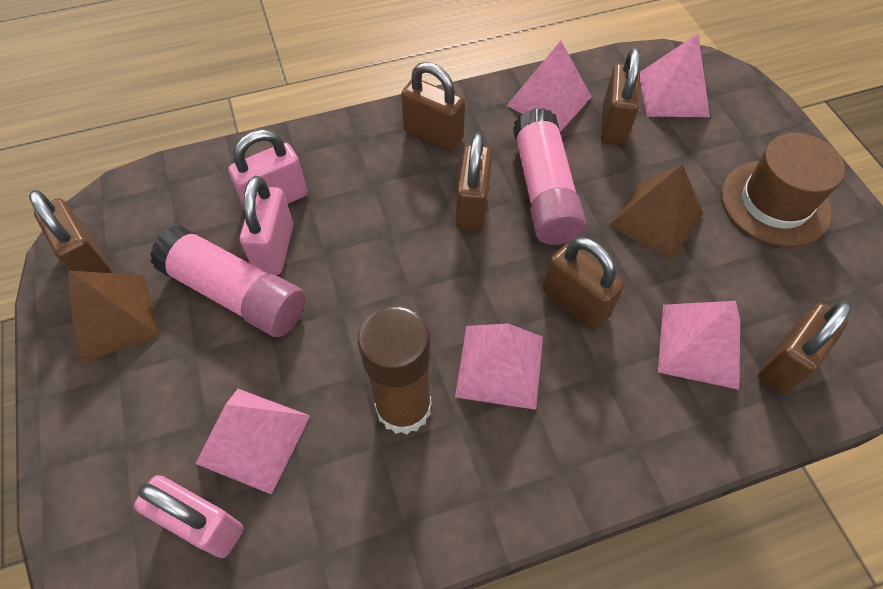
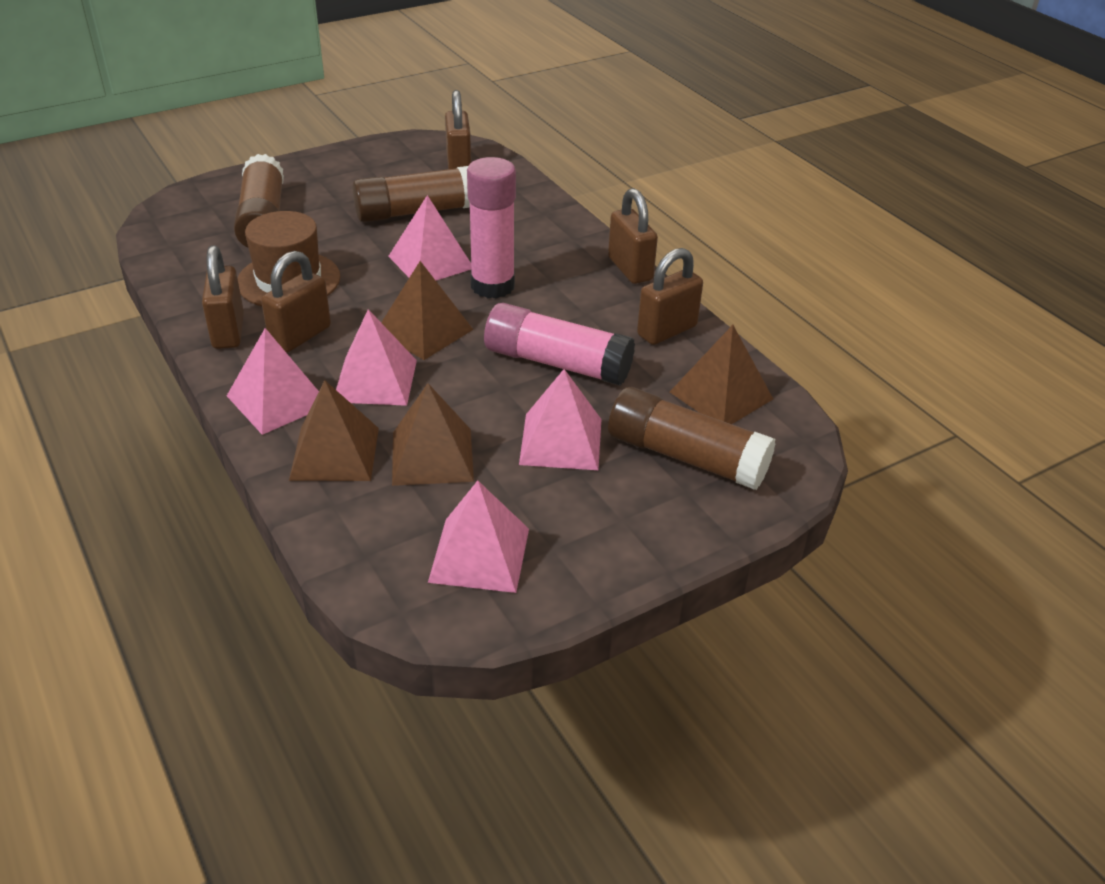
brown glue stick: [358,306,432,435] = 1 -> [234,154,284,247] [353,166,470,222] [608,387,775,490] = 3
brown padlock: [29,190,111,273] [401,62,465,151] [456,132,492,231] [543,237,624,330] [601,48,640,145] [758,301,852,394] = 6 -> [202,245,244,349] [261,251,331,353] [445,90,471,169] [608,188,658,284] [637,248,703,345] = 5
brown pyramid: [69,271,159,364] [609,164,703,260] = 2 -> [289,380,379,481] [381,261,473,360] [392,383,474,486] [670,325,773,424] = 4
pink padlock: [134,475,243,558] [228,130,308,205] [240,176,293,275] = 3 -> none = 0

